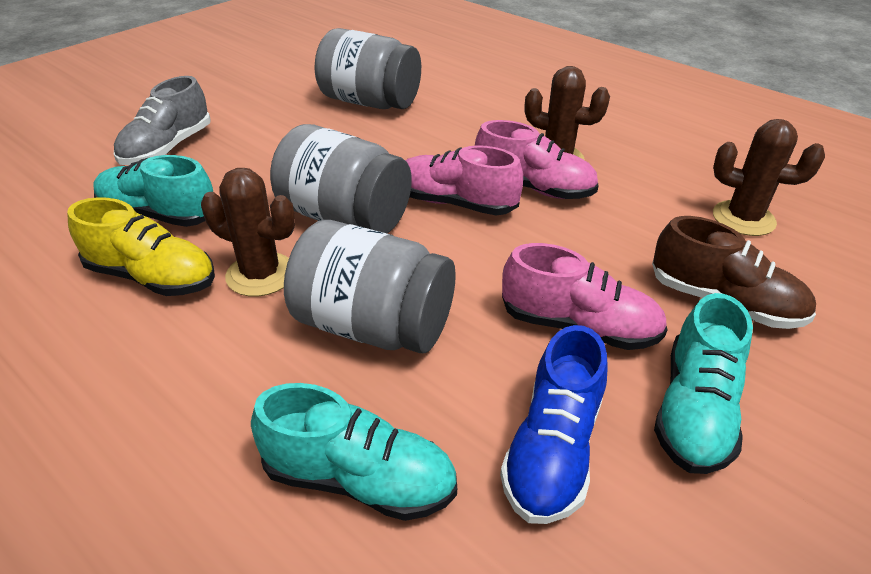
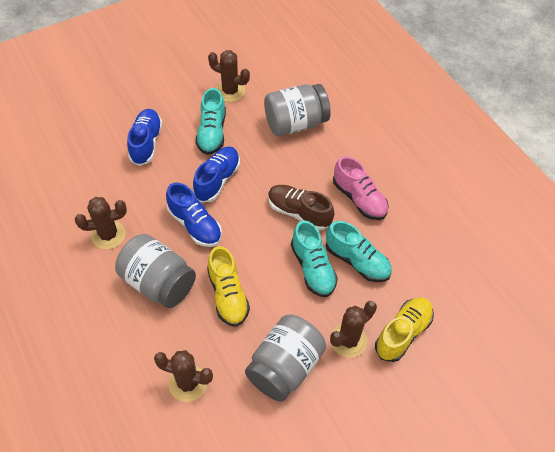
blue shoe: [500,325,608,524] = 1 -> [127,109,162,166] [166,182,222,247] [193,146,240,202] = 3
brown cactus: [201,168,295,297] [525,66,610,160] [713,119,825,236] = 3 -> [75,197,127,249] [154,350,213,402] [208,50,250,102] [330,301,377,358] = 4
grey shoe: [114,76,211,165] = 1 -> none = 0
pink shoe: [405,145,523,215] [475,120,599,199] [502,243,668,350] = 3 -> [333,156,389,220] = 1
yellow shoe: [67,197,215,296] = 1 -> [207,246,250,327] [375,298,434,362] = 2

